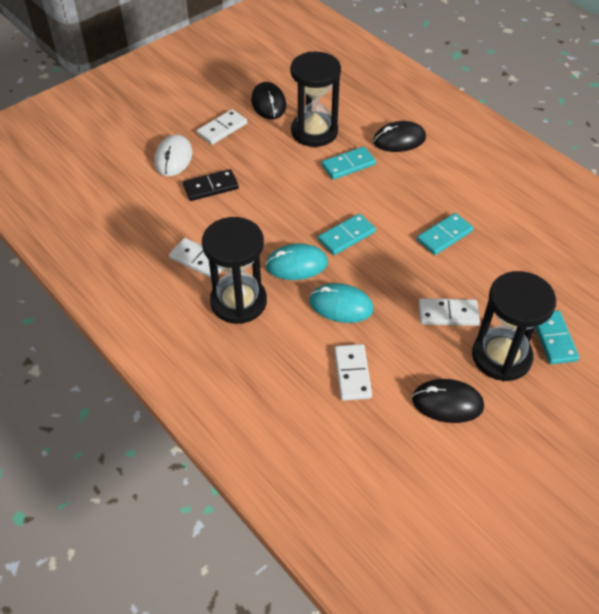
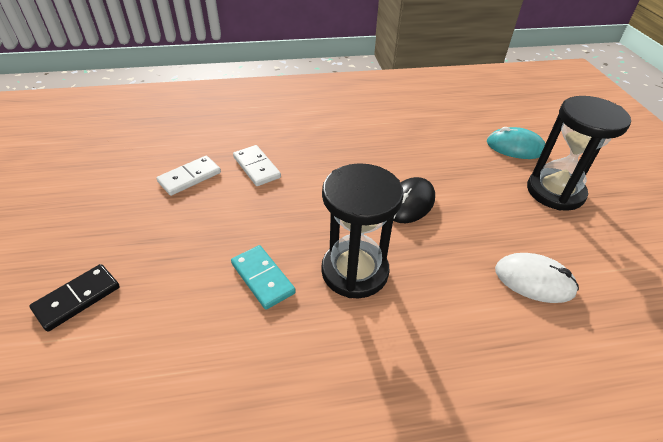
black hourglass: [202,217,267,324] [290,52,341,147] [472,271,556,381] = 3 -> [321,163,404,298] [527,96,631,211] = 2
black mouse: [251,82,286,119] [373,121,426,152] [412,379,484,423] = 3 -> [393,177,435,223] = 1
turquoise domino: [318,214,376,255] [321,146,376,180] [417,213,473,255] [535,310,579,364] = 4 -> [231,245,296,310] = 1
turquoise mouse: [265,243,328,280] [309,283,373,323] = 2 -> [487,127,545,159] = 1
white domino: [169,238,222,278] [197,109,247,145] [334,344,372,401] [419,298,480,326] = 4 -> [156,156,221,196] [233,145,281,186] = 2

